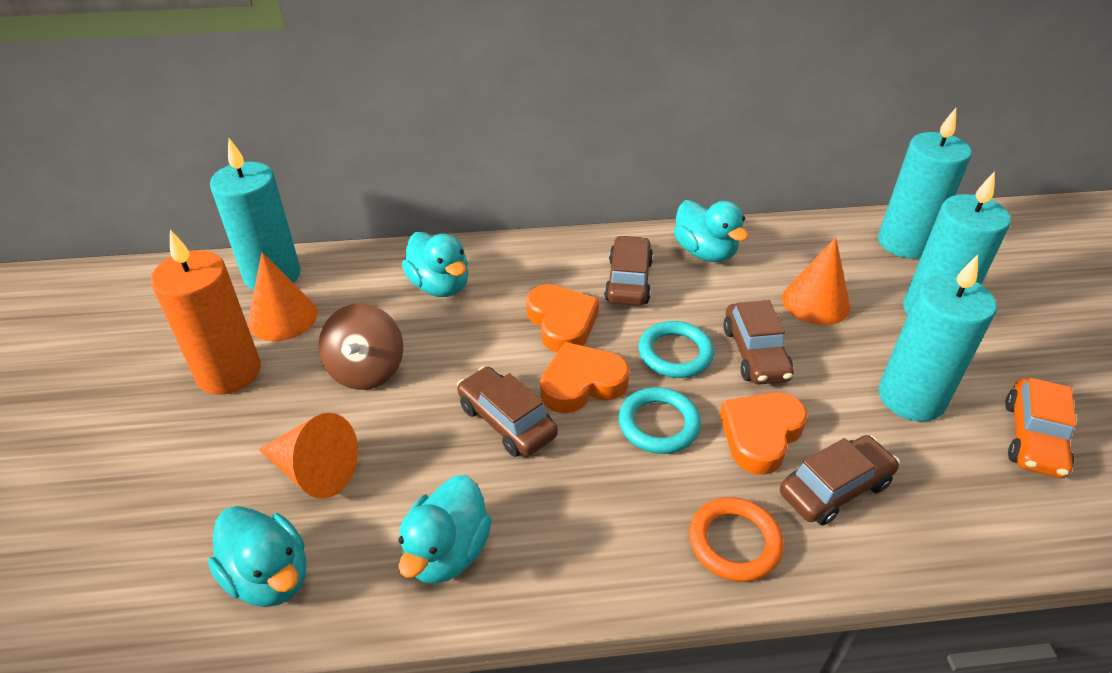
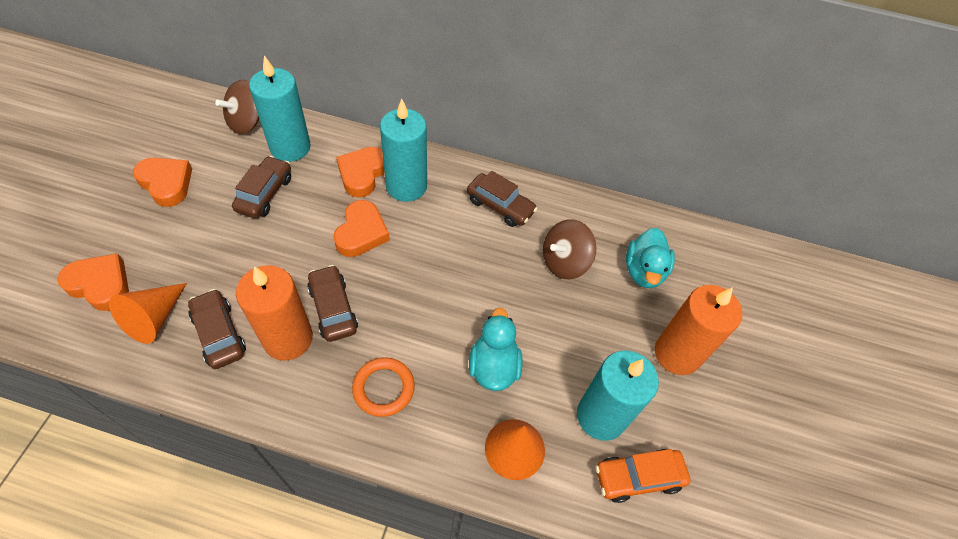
brown spinning top: [318,303,403,390] = 1 -> [215,80,260,134] [543,219,597,279] = 2
orange candle: [151,230,261,395] = 1 -> [236,265,313,361] [655,285,742,375] = 2
orange cone: [248,252,318,341] [259,413,358,499] [782,237,851,325] = 3 -> [109,283,187,344] [485,419,545,480] = 2
orange heart: [526,284,599,353] [540,342,630,413] [720,392,808,475] = 3 -> [57,253,129,311] [133,158,192,207] [333,200,390,257] [336,147,384,197] = 4
turquoise candle: [210,138,301,291] [878,108,972,258] [878,255,997,422] [903,171,1011,315] = 4 -> [249,55,311,162] [380,99,427,202] [577,351,659,441] = 3
turquoise duck: [208,506,306,607] [398,475,492,584] [402,232,468,297] [674,200,749,262] = 4 -> [469,308,523,391] [626,228,675,288] = 2
turquoise ring: [618,387,701,454] [638,321,714,378] = 2 -> none = 0

